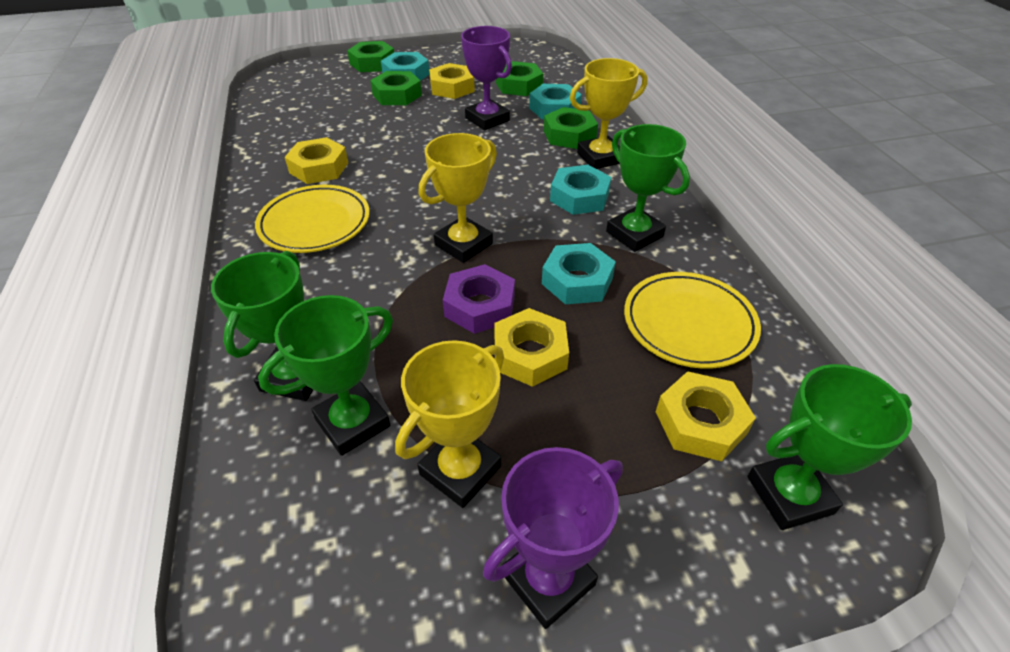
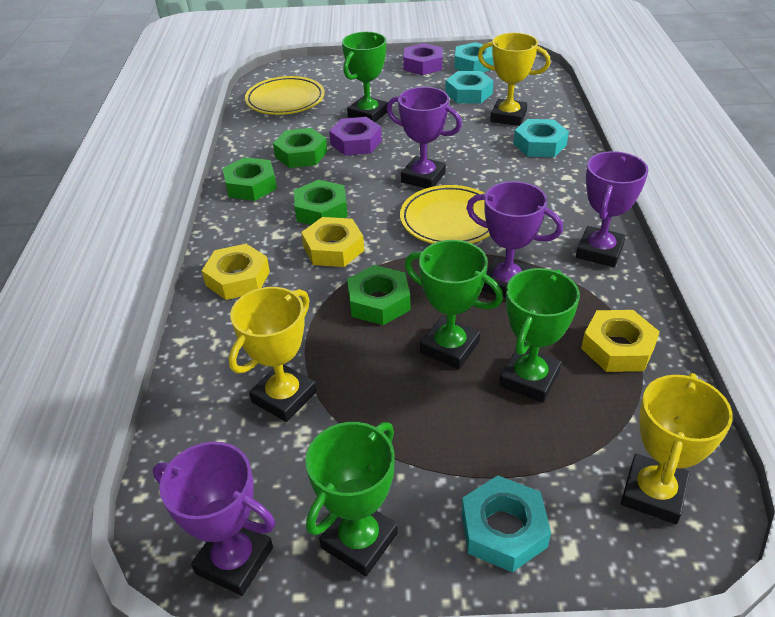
purple nut: [443,264,515,334] = 1 -> [329,117,382,155] [403,43,443,75] = 2
purple trophy: [461,26,512,130] [483,447,623,629] = 2 -> [153,442,275,596] [387,87,462,188] [466,181,563,298] [576,151,648,267] = 4
yellow nut: [285,137,348,184] [429,63,475,99] [494,308,569,387] [656,371,756,461] = 4 -> [202,244,270,300] [301,217,364,267] [581,310,660,372] = 3

